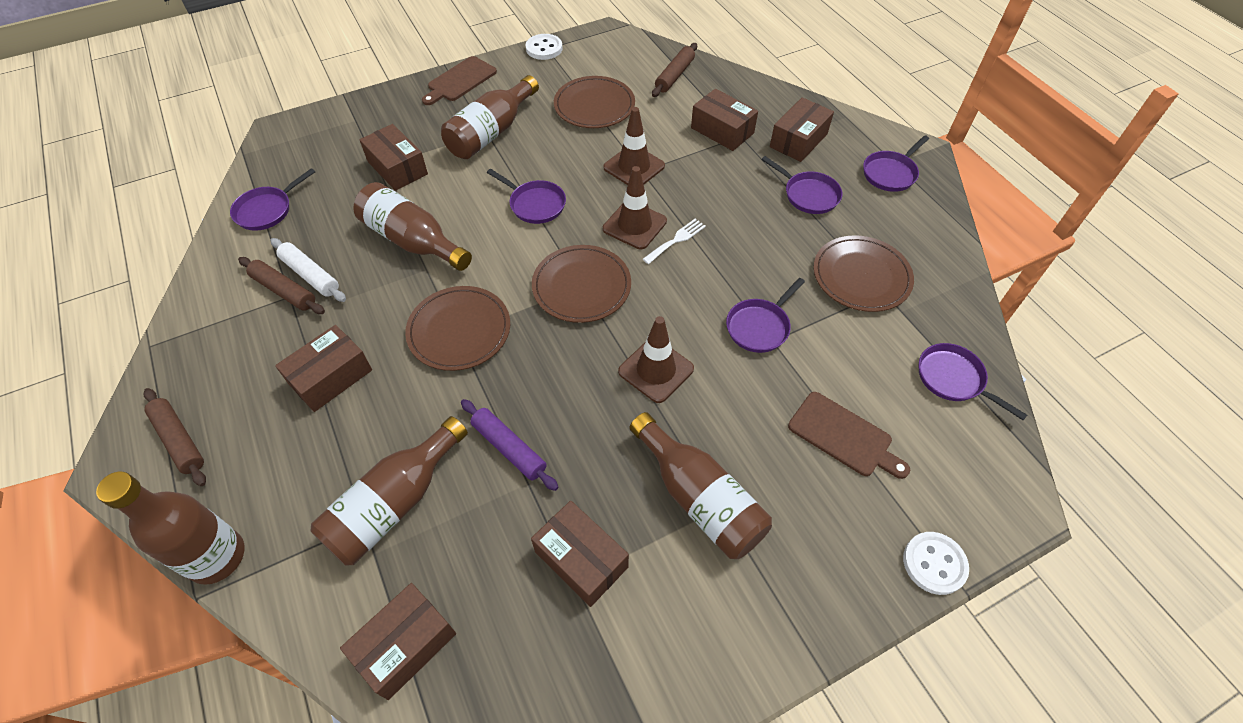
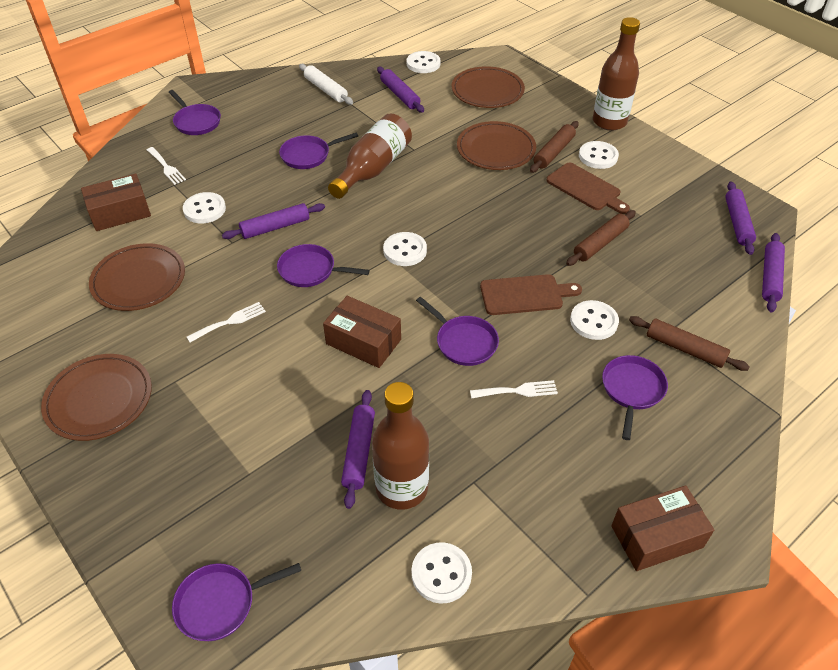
brown bottle: [96,472,245,585] [311,416,468,566] [354,182,472,271] [441,75,539,159] [630,412,772,559] = 5 -> [328,113,412,199] [372,382,429,510] [593,17,640,131] = 3
brown box: [275,325,372,412] [340,583,456,700] [360,124,428,191] [531,501,629,607] [691,89,758,151] [770,97,834,162] = 6 -> [81,173,151,231] [323,296,401,368] [611,485,714,571] = 3
brown traffic cone: [603,107,665,185] [603,166,667,249] [618,316,694,403] = 3 -> none = 0
purple rolling pin: [461,399,558,491] = 1 -> [222,203,325,239] [341,390,375,509] [377,67,424,113] [725,181,756,255] [762,233,785,312] = 5
white button: [525,34,563,60] [903,532,969,595] = 2 -> [183,192,226,223] [383,232,427,266] [406,51,440,73] [412,542,472,603] [570,300,619,340] [579,141,619,169] = 6
white fork: [643,219,706,264] = 1 -> [147,147,186,185] [187,302,266,342] [470,380,558,399] = 3

